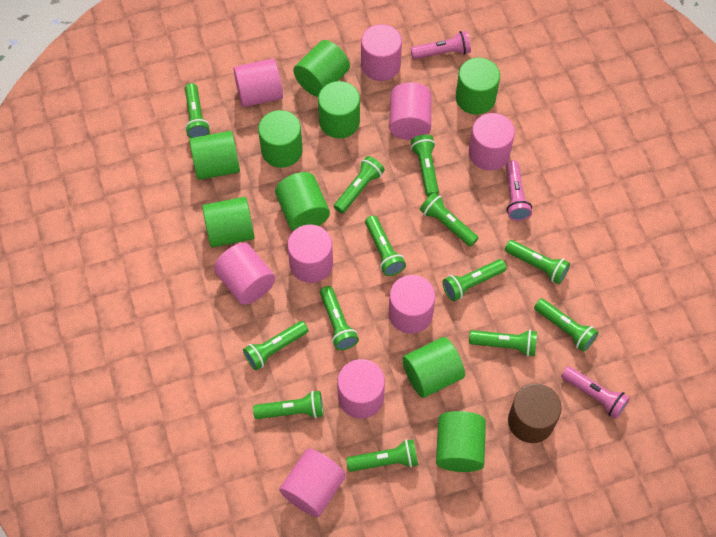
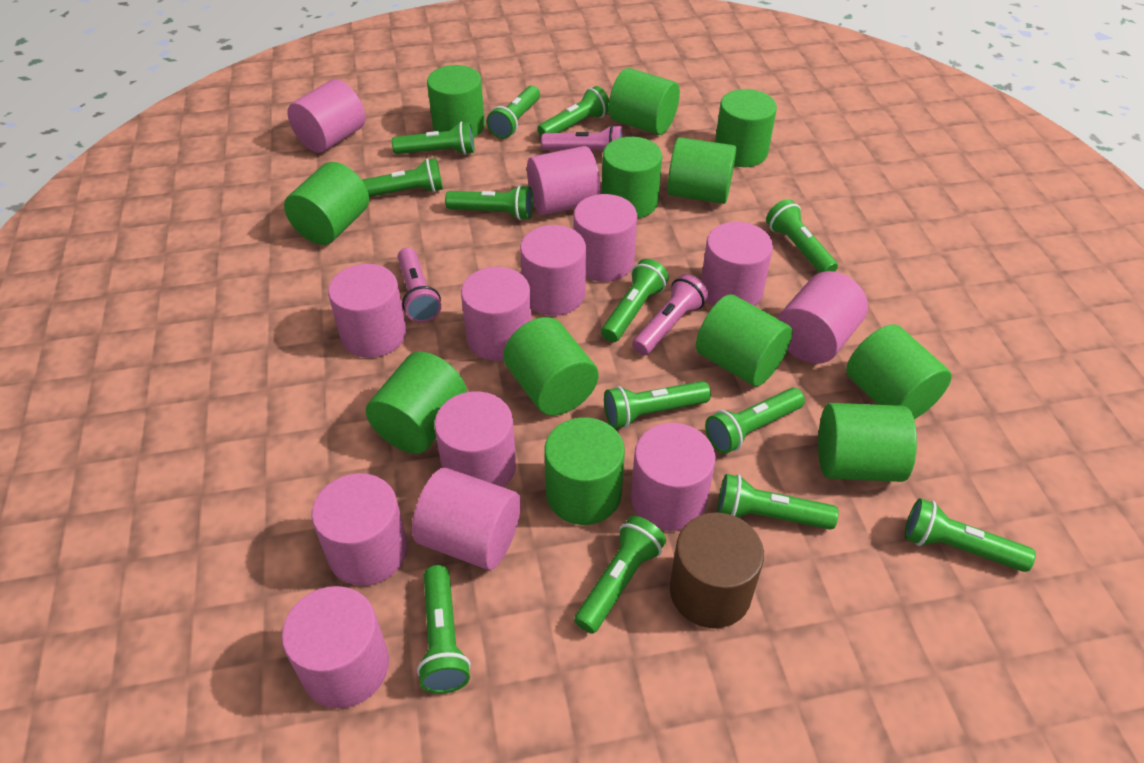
green cylinder: [189,131,240,180] [202,197,254,247] [258,110,303,168] [275,172,330,231] [293,40,350,97] [318,81,360,138] [402,337,465,398] [436,411,486,472] [456,58,500,115] = 9 -> [284,162,369,245] [366,352,467,454] [427,65,485,137] [503,317,599,416] [545,417,625,525] [602,137,662,219] [609,68,680,135] [667,137,736,204] [696,294,793,387] [715,89,777,167] [818,403,917,482] [846,324,952,419] = 12
pink cylinder: [214,243,275,305] [233,59,283,107] [279,449,346,517] [287,224,333,283] [337,359,385,419] [361,24,402,81] [389,82,431,140] [389,275,435,334] [469,113,515,171] = 9 -> [282,586,389,708] [287,79,365,153] [312,473,408,586] [328,264,406,358] [412,468,521,570] [434,391,516,487] [461,267,532,361] [520,225,586,315] [527,146,601,215] [574,194,637,282] [631,423,716,531] [701,222,773,306] [777,271,868,364] = 13

